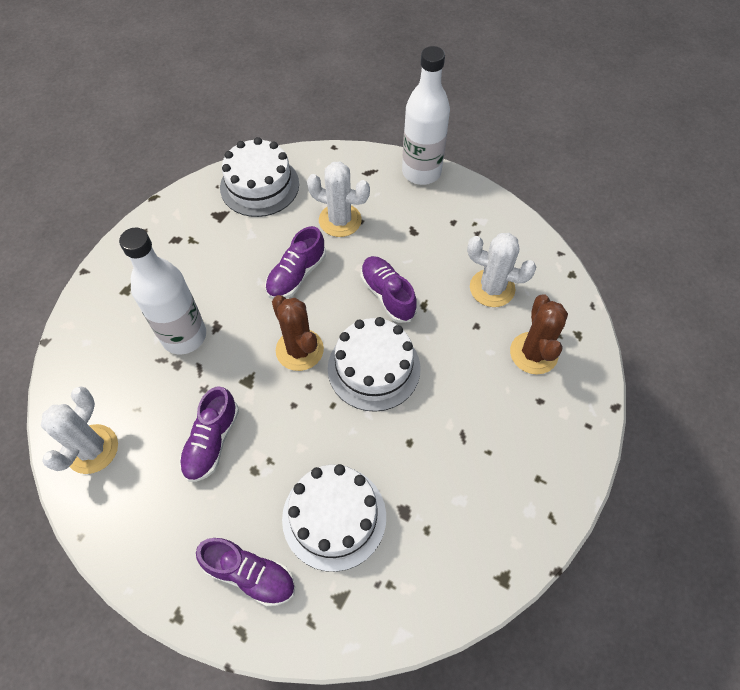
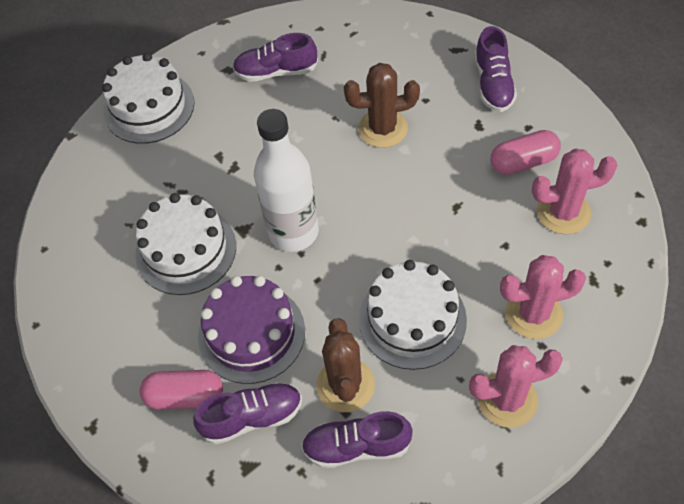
pink cactus: none = 0 -> [469,345,563,428] [500,255,586,339] [532,149,617,234] = 3
pink capsule: none = 0 -> [140,370,223,410] [491,130,561,175] = 2
purple cake: none = 0 -> [198,276,305,384] = 1
white bottle: [119,228,206,355] [402,46,450,185] = 2 -> [254,109,319,252] = 1
white cactus: [41,386,118,474] [307,162,370,237] [467,233,536,307] = 3 -> none = 0

